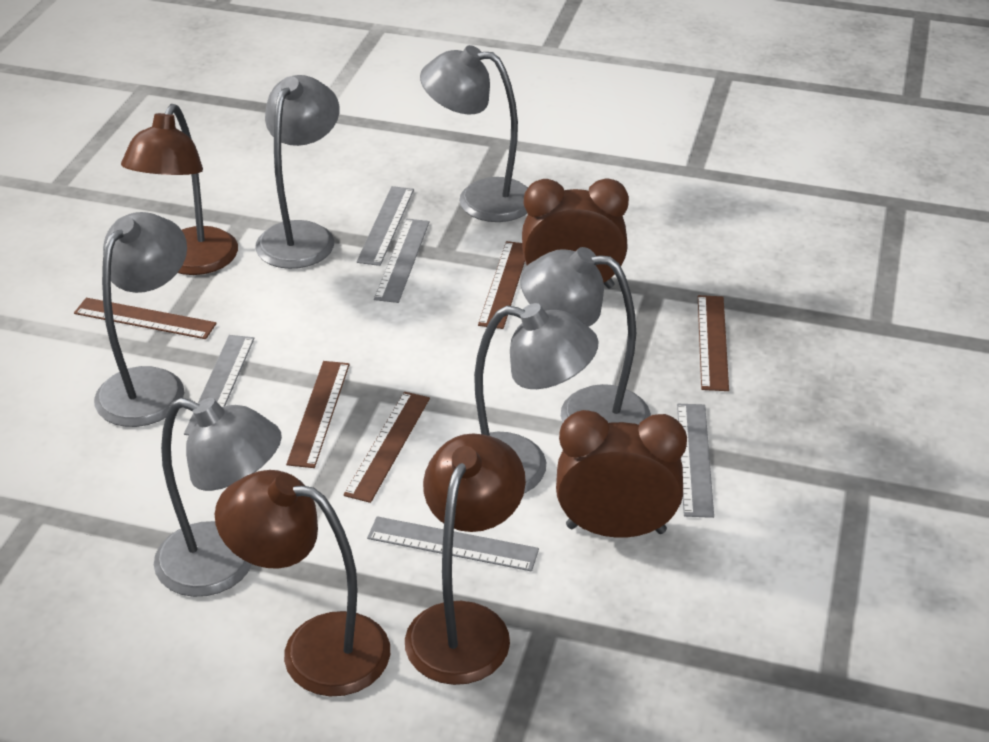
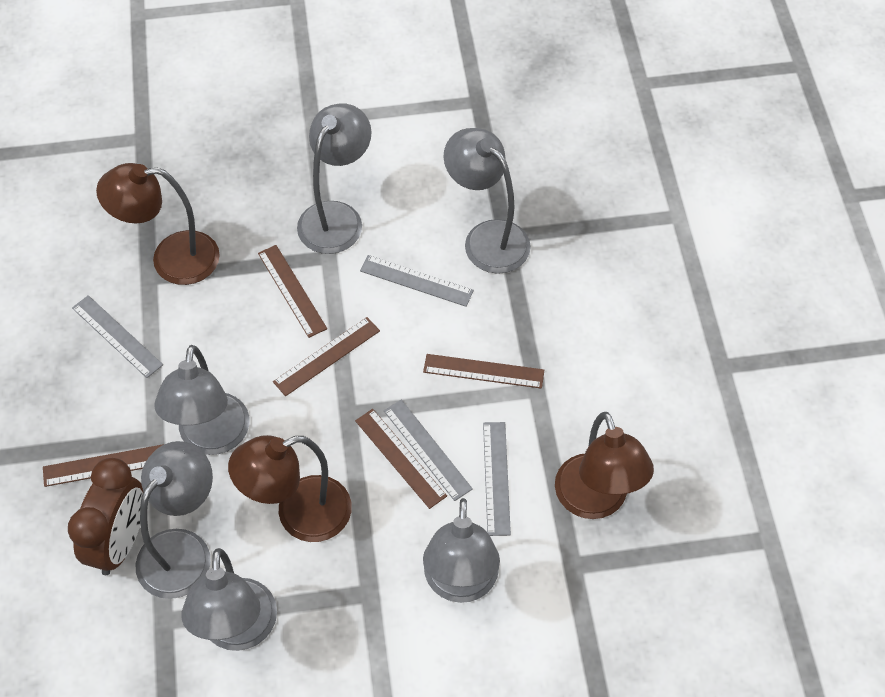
brown clock: [522,178,629,288] [556,410,687,538] = 2 -> [68,458,143,575] = 1
grey ruler: [184,335,254,435] [357,186,414,266] [367,516,539,571] [374,219,430,303] [677,404,714,518] = 5 -> [72,295,163,378] [360,255,474,307] [384,400,473,501] [483,422,511,536] = 4

